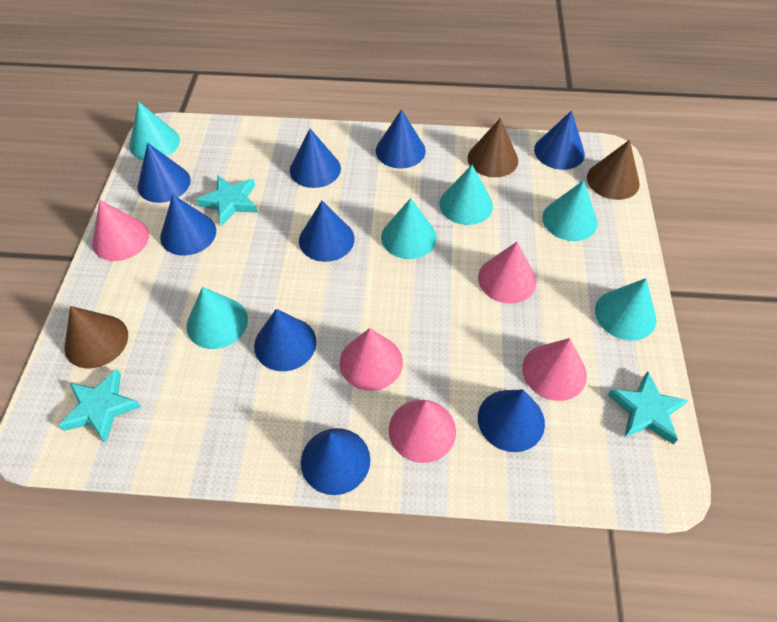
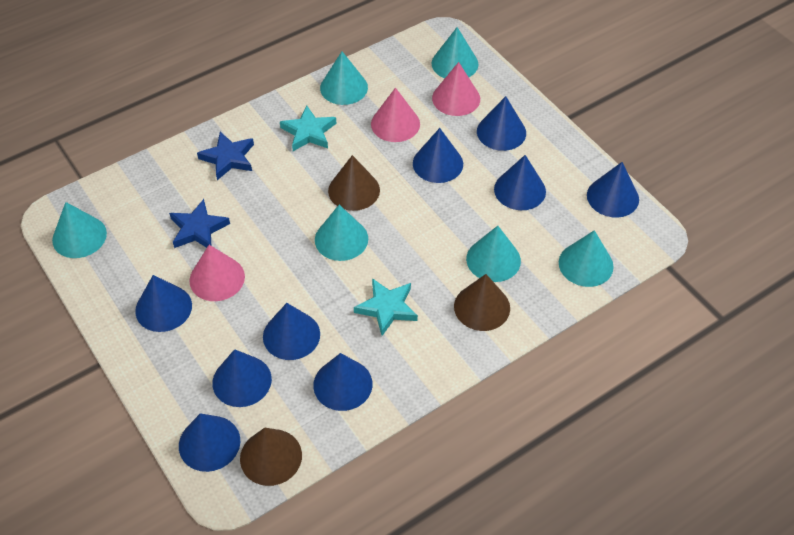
blue star: none = 0 -> [169,199,230,248] [197,132,254,180] = 2
pink cone: [92,200,149,261] [340,328,403,391] [389,400,456,463] [478,242,536,304] [522,338,587,401] = 5 -> [189,245,245,301] [371,88,420,142] [432,62,480,116] = 3
turquoise star: [59,369,141,443] [196,176,258,226] [608,371,688,444] = 3 -> [280,105,336,151] [354,278,418,336] = 2

